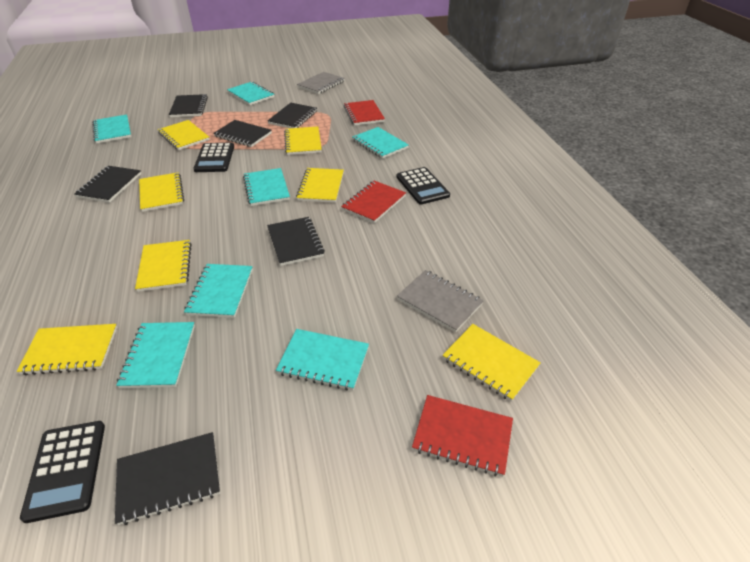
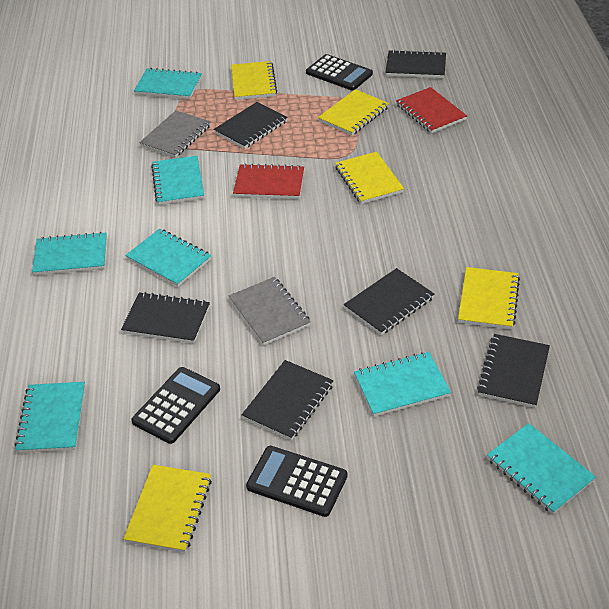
red notebook: [341,181,406,223] [344,100,385,126] [412,395,513,477] = 3 -> [233,163,304,199] [396,87,467,133] = 2
yellow notebook: [17,324,117,375] [135,240,192,292] [139,172,184,212] [158,120,210,150] [284,126,322,155] [296,168,344,203] [443,324,541,402] = 7 -> [123,465,212,553] [231,61,277,100] [318,89,389,135] [335,152,404,204] [458,267,520,329] = 5

